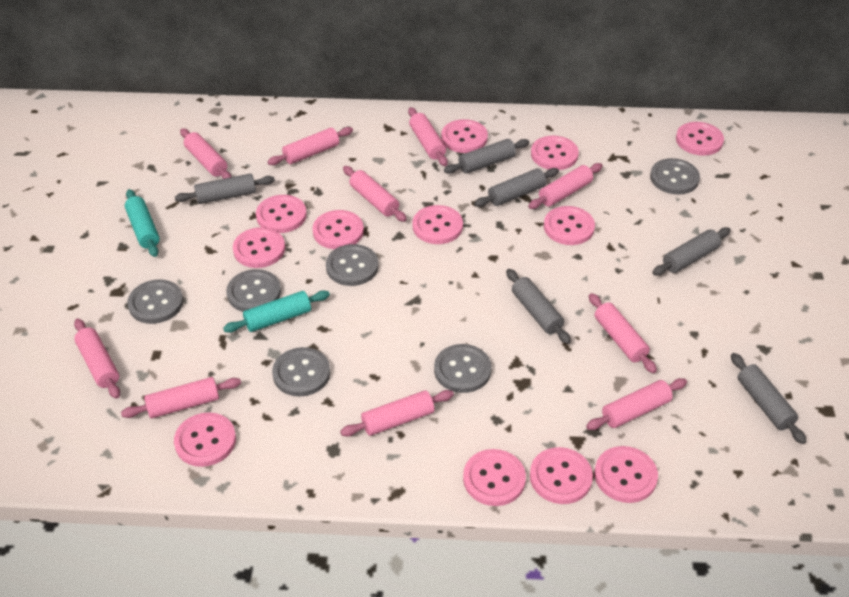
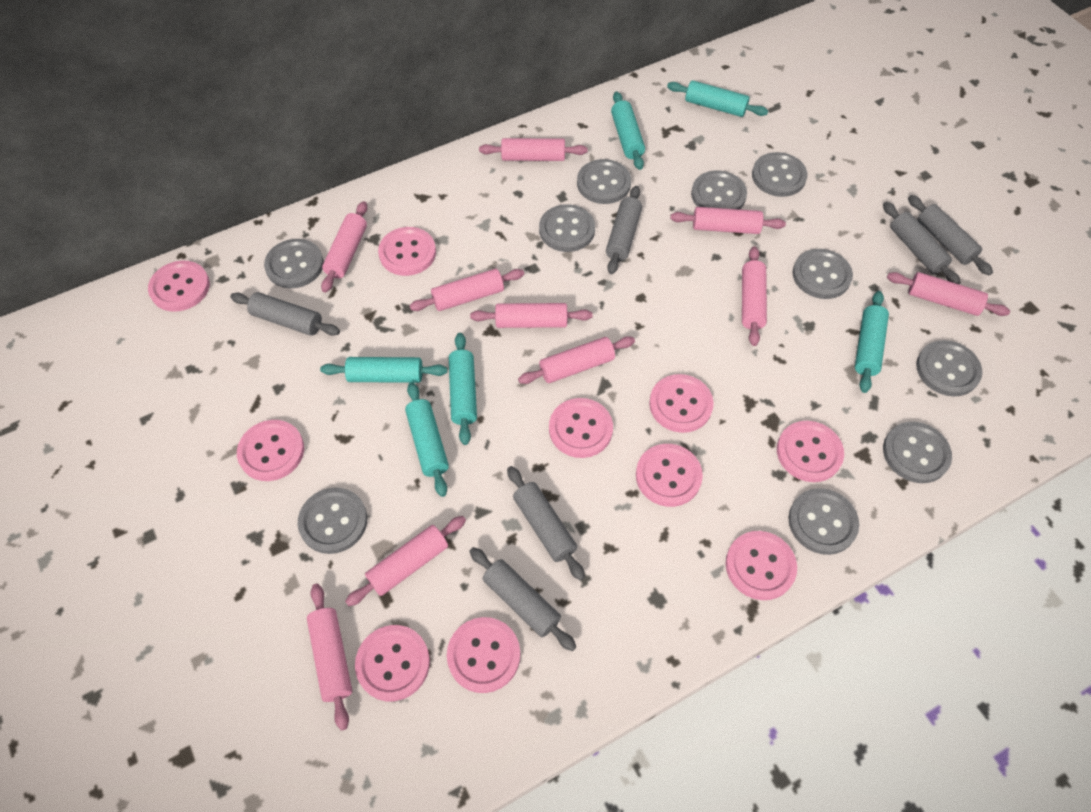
grey button: [127,279,183,324] [226,269,281,312] [272,347,330,397] [326,244,379,286] [434,344,492,393] [650,158,700,195] = 6 -> [264,239,324,288] [298,487,367,554] [539,204,595,252] [577,159,631,204] [691,170,747,209] [752,152,807,197] [789,488,859,555] [793,249,853,299] [883,422,952,483] [916,340,982,396] = 10
pink button: [174,412,236,467] [233,227,285,268] [256,195,307,233] [313,210,364,249] [412,205,463,244] [441,119,488,153] [463,449,526,506] [530,447,593,504] [531,136,579,170] [544,206,595,245] [595,446,658,503] [676,122,724,156] = 12 -> [148,261,210,312] [237,420,304,481] [355,625,430,701] [378,227,436,276] [447,617,520,693] [549,398,613,458] [636,444,703,507] [649,374,714,433] [725,531,797,600] [777,421,844,482] = 10
turquoise rolling pin: [125,189,160,257] [223,290,330,333] = 2 -> [320,357,448,383] [405,382,449,497] [449,333,477,445] [611,91,645,170] [667,81,768,117] [855,291,889,393] = 6

